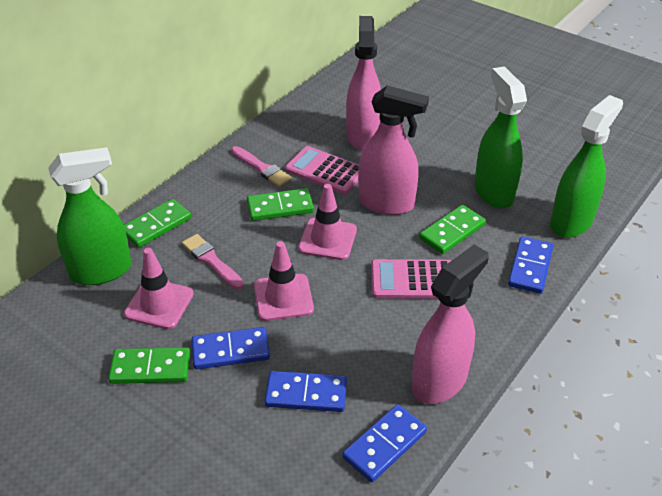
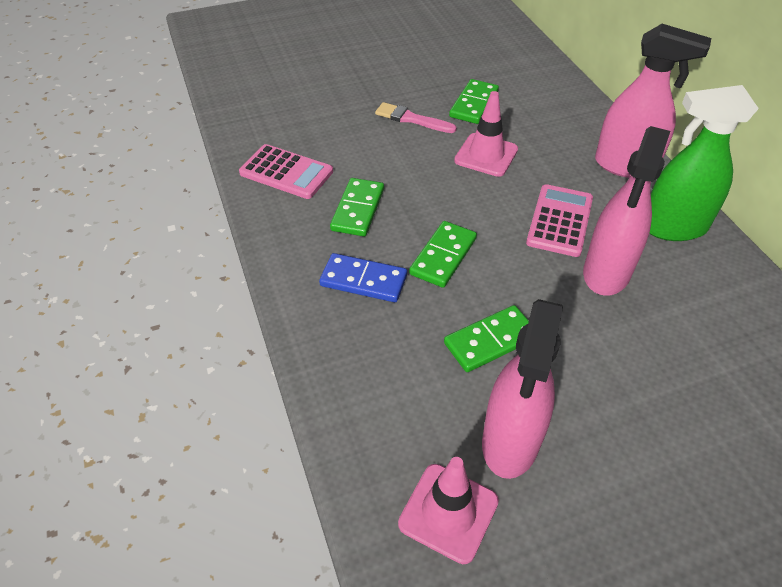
blue domino: [191,327,270,369] [264,371,347,412] [342,404,427,482] [508,236,553,294] = 4 -> [319,253,407,302] = 1
green spray bottle: [48,147,132,285] [474,66,527,209] [550,95,623,238] = 3 -> [649,85,759,241] = 1
pink brush: [182,234,244,289] [231,146,292,187] = 2 -> [375,102,457,133] = 1
pink traffic cone: [124,248,194,329] [254,241,314,321] [298,184,357,260] = 3 -> [398,457,499,564] [454,91,518,177] = 2

